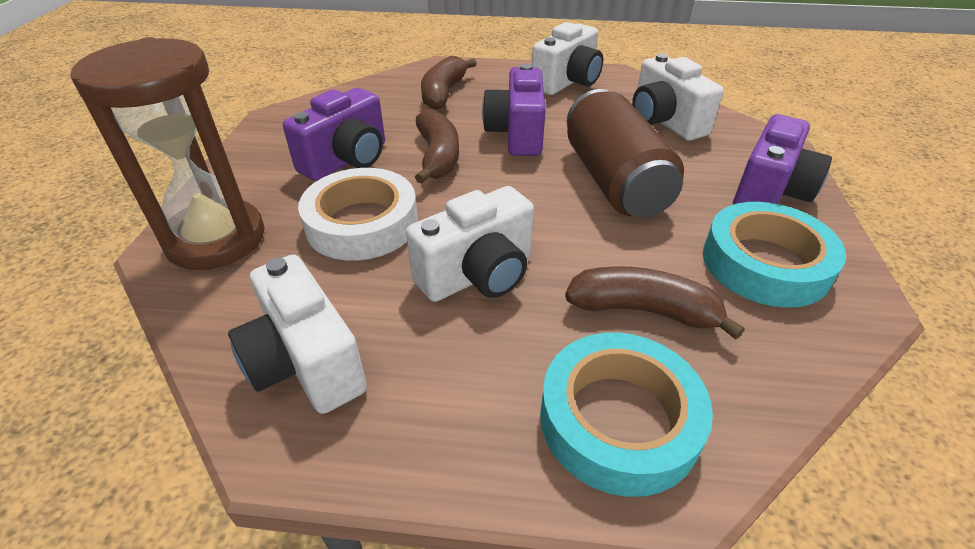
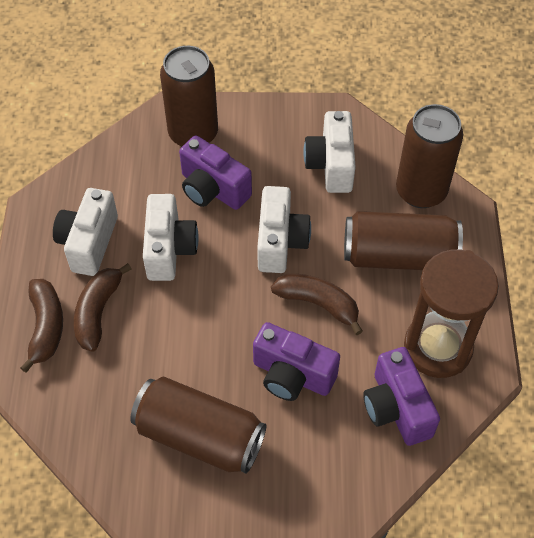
brown can: [567,89,684,218] = 1 -> [130,376,266,474] [160,46,218,147] [344,211,463,270] [396,104,463,208] = 4
turquoise tape: [540,332,713,497] [703,202,846,308] = 2 -> none = 0
white tape: [298,168,418,261] = 1 -> none = 0

